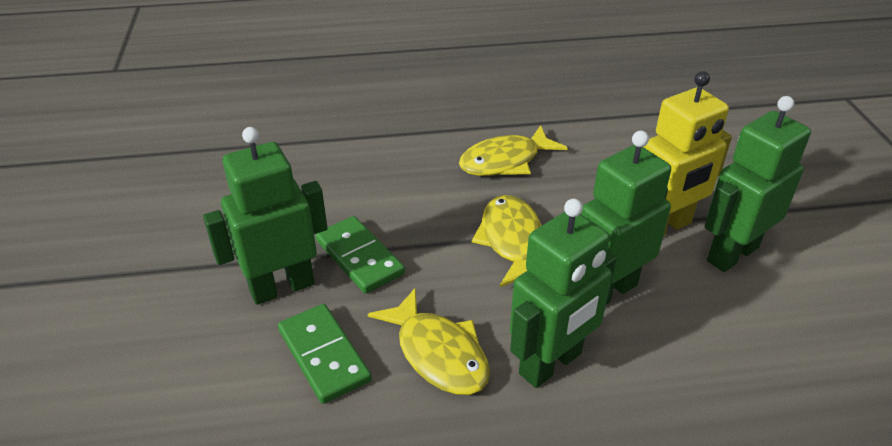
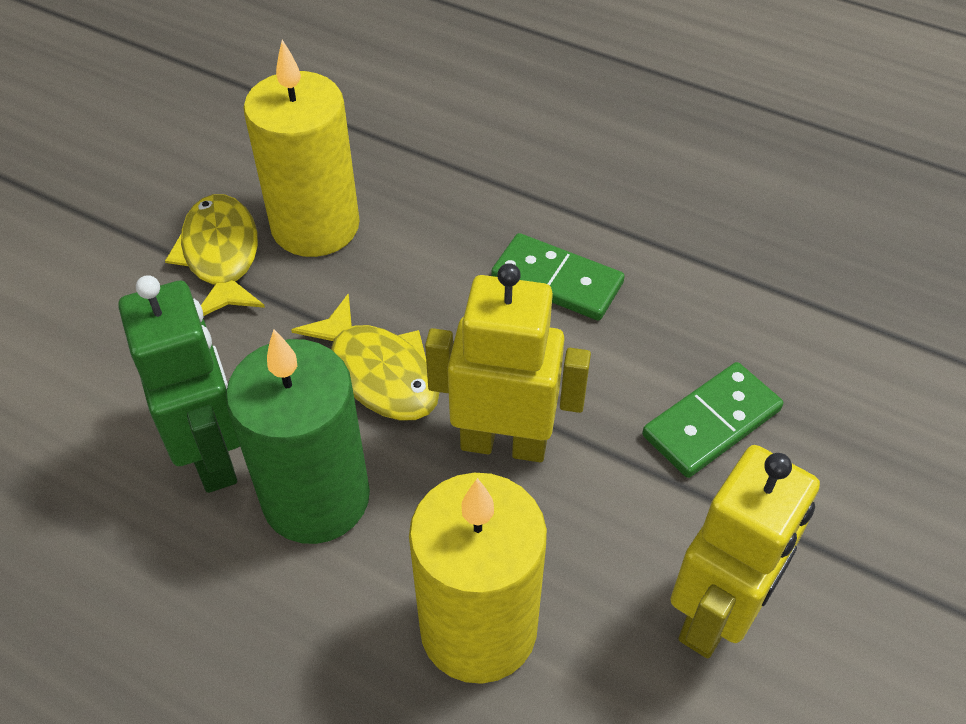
green candle: none = 0 -> [226,329,370,544] = 1
green robot: [203,127,328,305] [510,199,617,388] [581,131,671,305] [705,96,811,272] = 4 -> [118,275,240,493] = 1
yellow candle: none = 0 -> [243,40,360,257] [409,473,547,684] = 2
yellow fish: [368,287,490,395] [459,125,568,176] [472,195,542,287] = 3 -> [165,194,265,316] [291,293,440,421] = 2
yellow robot: [644,71,732,236] = 1 -> [425,263,591,462] [670,445,820,659] = 2

